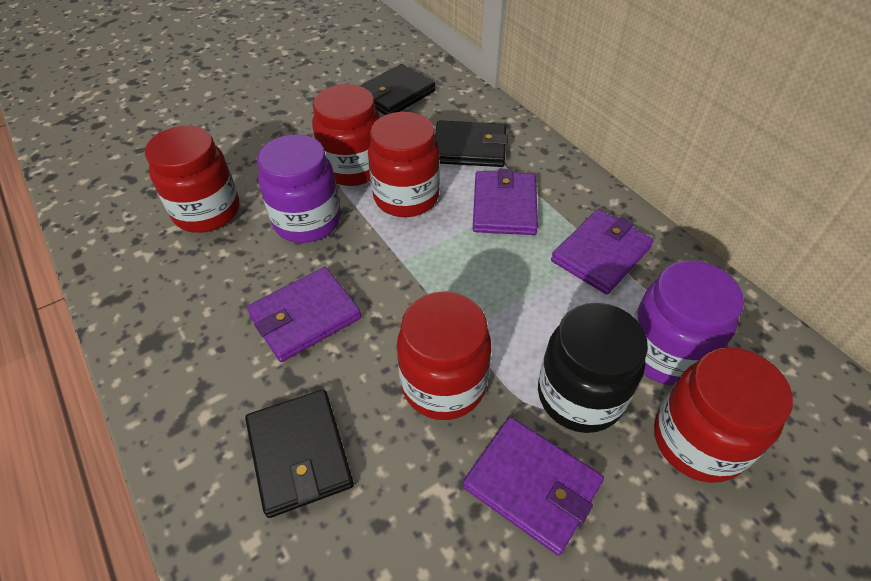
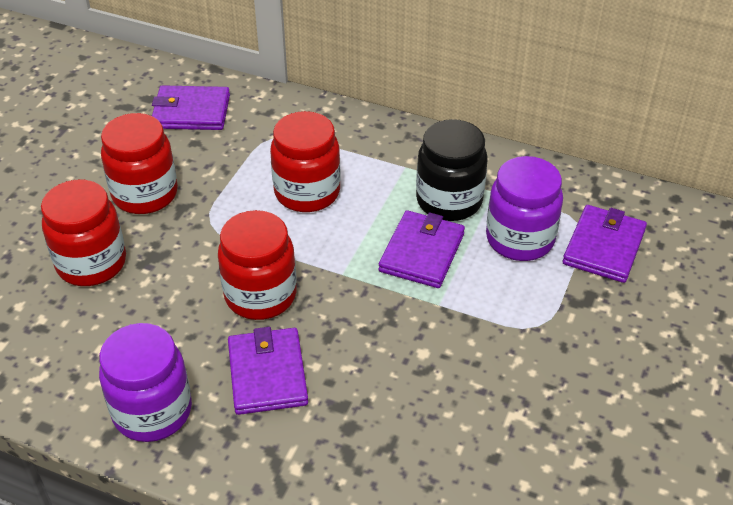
black wallet: [245,389,354,518] [360,64,436,115] [435,120,508,167] = 3 -> none = 0
red jar: [145,126,239,233] [312,84,380,186] [368,112,440,217] [397,291,491,420] [654,347,793,483] = 5 -> [41,180,126,286] [101,113,178,214] [218,210,297,320] [270,111,341,212] = 4

